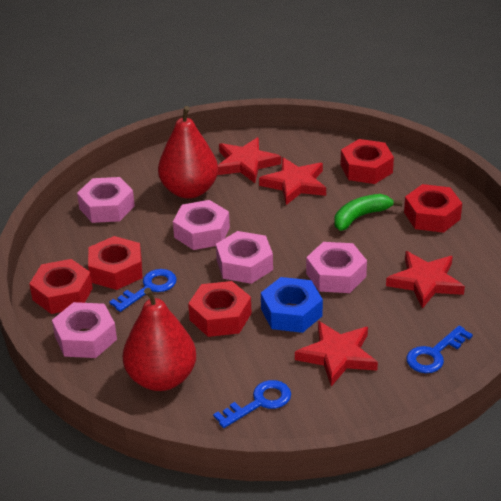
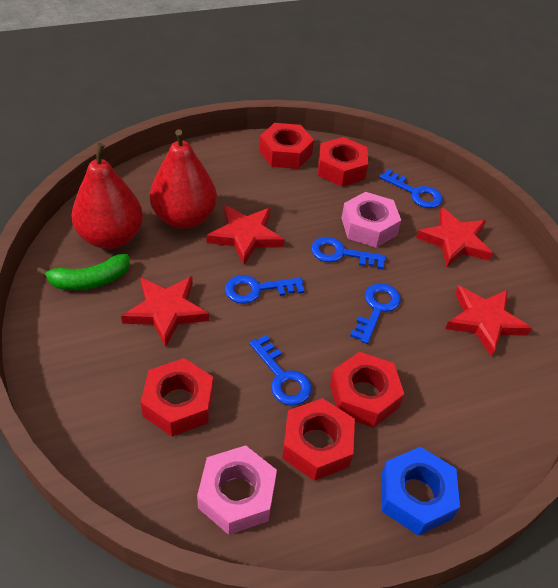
blue key: [109,269,177,312] [213,380,291,428] [406,326,473,373] = 3 -> [225,275,304,304] [249,335,312,406] [311,237,386,269] [350,283,401,344] [379,169,443,208] = 5
pink nut: [52,302,117,358] [77,177,135,223] [173,200,230,250] [216,231,273,284] [306,242,367,293] = 5 -> [197,445,277,535] [341,192,401,248] = 2

